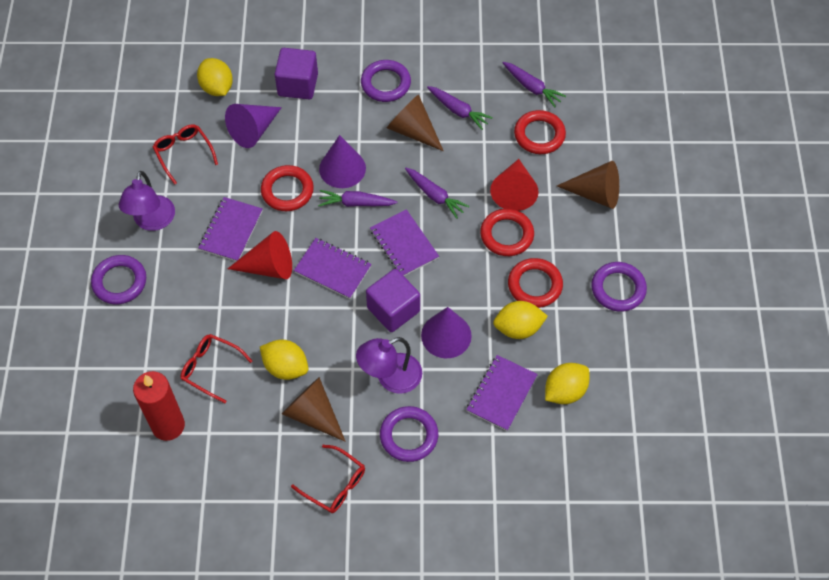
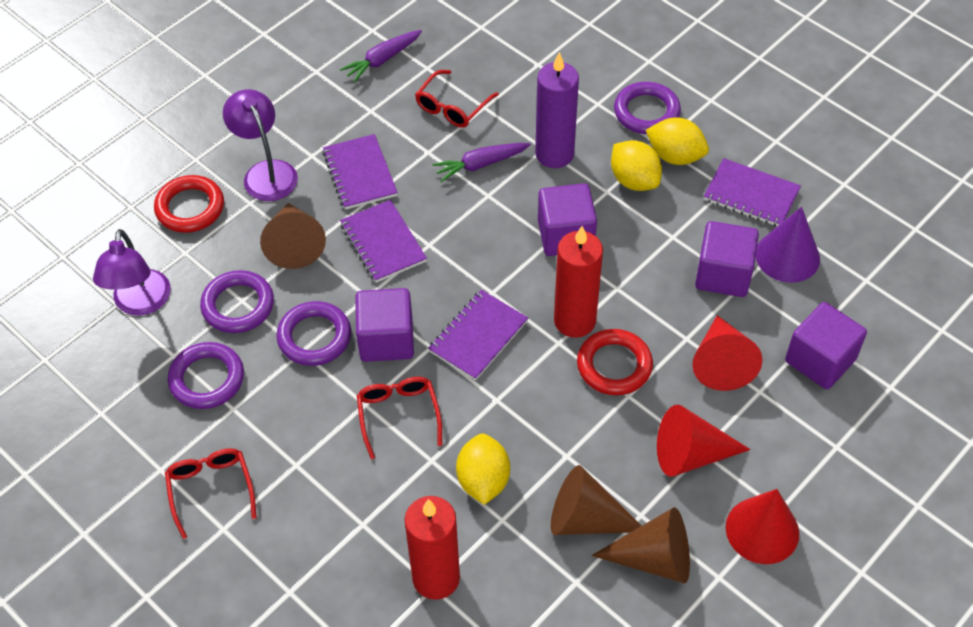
purple candle: none = 0 -> [535,52,579,168] = 1
purple carrot: [318,190,397,207] [405,168,469,219] [427,86,493,130] [503,62,566,108] = 4 -> [340,30,422,83] [432,143,531,182] = 2
purple cone: [225,104,282,148] [319,135,366,188] [421,307,472,358] = 3 -> [756,207,820,283] = 1
purple cube: [275,48,318,99] [366,269,420,332] = 2 -> [355,288,414,362] [538,183,597,256] [695,221,759,297] [785,302,867,389] = 4
red candle: [133,371,185,441] = 1 -> [405,496,460,600] [554,226,603,338] = 2
red cone: [228,231,292,279] [490,159,539,211] = 2 -> [657,405,750,477] [692,315,763,391] [726,489,799,564] = 3
red ring: [261,165,314,211] [480,209,534,256] [508,258,563,308] [514,110,566,154] = 4 -> [154,175,224,233] [577,329,653,395] = 2
yellow lemon: [197,58,233,96] [260,340,308,380] [493,301,548,339] [545,363,590,404] = 4 -> [456,434,510,505] [611,140,662,191] [646,118,709,165] = 3

